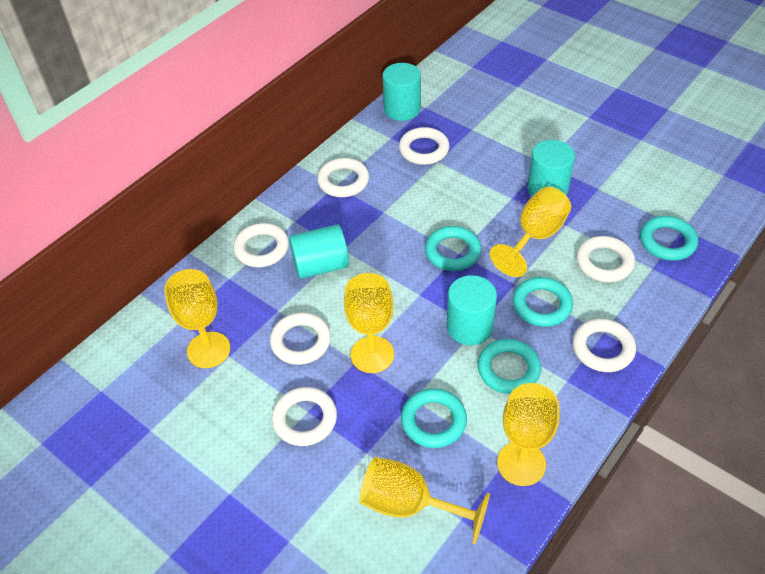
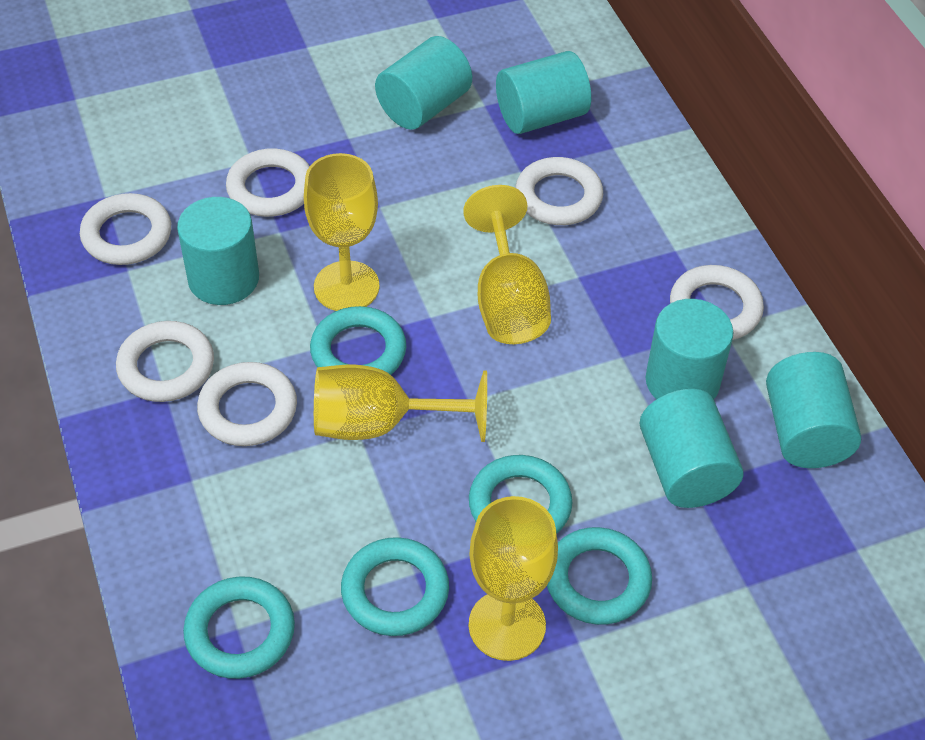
turquoise cylinder: [289,225,349,279] [382,63,421,121] [447,275,497,345] [527,140,575,196] = 4 -> [177,197,259,305] [375,36,472,130] [496,51,591,134] [639,389,744,508] [646,299,733,400] [766,352,861,468] = 6
white ring: [233,223,289,267] [270,312,331,365] [272,387,337,446] [317,158,369,197] [399,127,449,165] [573,319,636,372] [576,236,635,282] = 7 -> [80,193,171,265] [116,321,214,402] [197,362,297,446] [226,148,309,217] [515,157,603,225] [670,265,764,340] = 6
yellow goblet: [164,269,230,368] [344,273,394,373] [359,457,490,544] [490,187,571,277] [497,383,560,486] = 5 -> [304,153,380,311] [314,365,487,442] [463,185,551,344] [469,496,558,661] = 4

